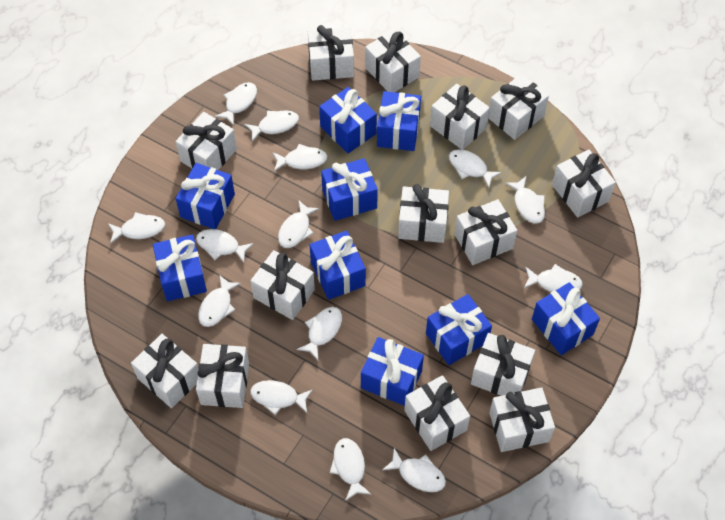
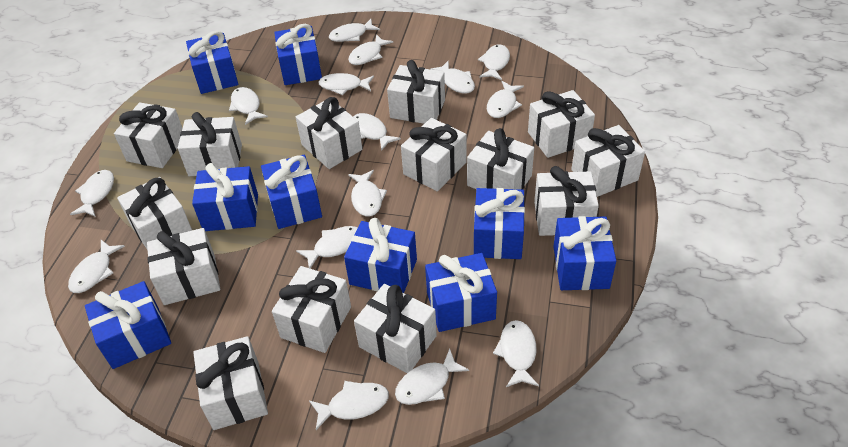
white fish: [108,212,165,244] [196,229,254,262] [198,275,241,327] [215,82,257,126] [244,110,299,142] [250,380,313,415] [272,144,327,172] [278,201,320,248] [297,307,342,360] [330,438,372,501] [383,448,446,492] [449,149,502,188] [505,177,545,224] [523,264,583,292] = 14 -> [68,240,125,293] [70,170,114,217] [229,87,268,125] [296,226,358,268] [309,381,389,430] [319,73,374,95] [329,19,380,42] [348,34,393,65] [348,170,387,217] [353,113,401,151] [395,348,469,405] [431,61,475,94] [478,44,510,80] [487,81,524,118] [493,320,539,387] = 15

